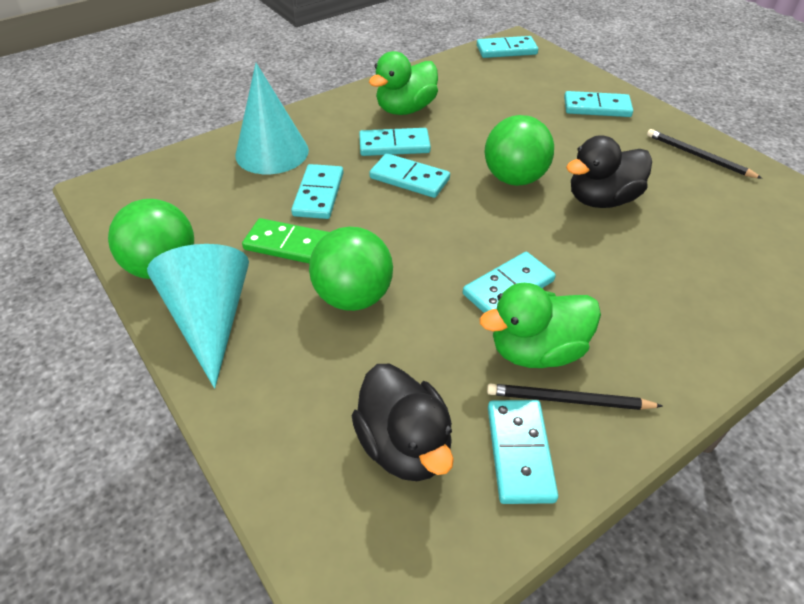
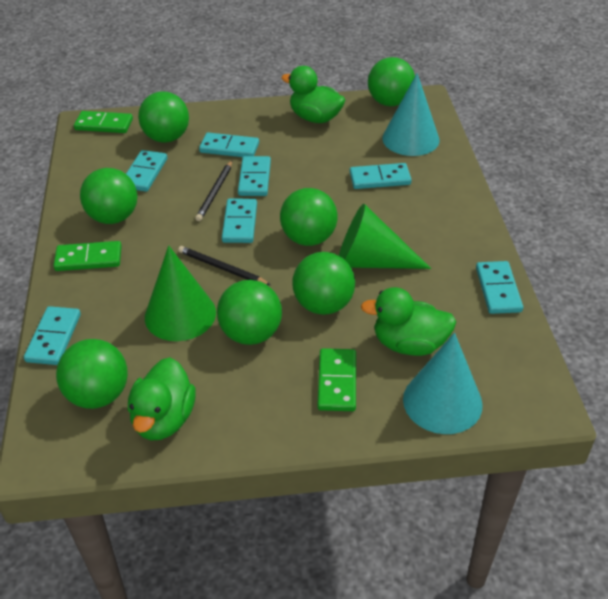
black duck: [352,364,454,481] [566,135,652,208] = 2 -> none = 0
green ball: [108,199,194,279] [309,227,393,311] [484,115,554,186] = 3 -> [56,339,128,409] [80,168,137,224] [138,91,189,143] [217,280,282,345] [280,188,338,246] [292,252,355,315] [368,57,415,106] = 7
green cone: none = 0 -> [145,245,216,341] [339,204,431,269] = 2
green domino: [242,218,329,263] = 1 -> [54,241,122,271] [74,111,133,133] [318,348,356,411] = 3
green duck: [369,51,438,115] [479,283,601,368] = 2 -> [128,357,196,440] [281,66,345,123] [361,287,456,356] = 3

